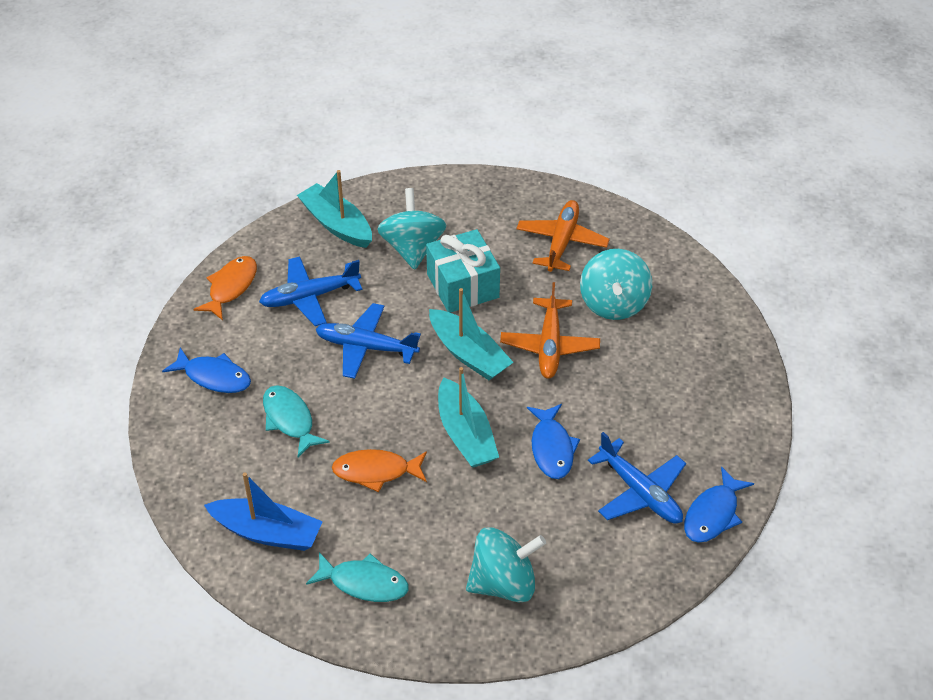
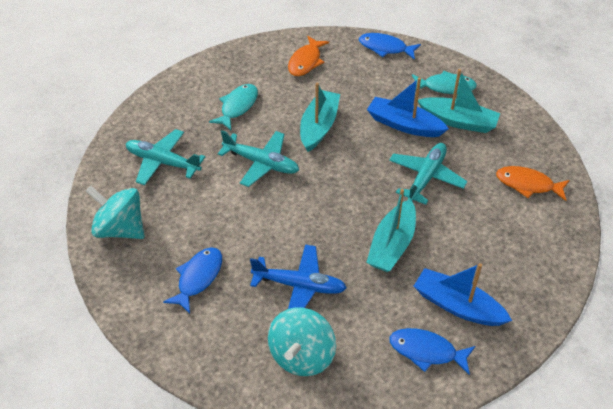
blue boat: [204,472,323,551] = 1 -> [367,77,449,137] [414,263,512,326] = 2
blue plane: [259,256,362,326] [316,303,421,379] [588,432,686,524] = 3 -> [250,244,347,309] = 1
orange plane: [500,282,600,379] [516,200,610,272] = 2 -> none = 0
turquoise gift: [426,229,500,313] = 1 -> none = 0
turquoise plane: none = 0 -> [126,129,205,185] [218,130,299,187] [389,143,467,205] = 3
turquoise spinning top: [377,188,446,270] [466,527,546,602] [580,249,652,320] = 3 -> [86,186,145,239] [268,307,336,376] = 2

